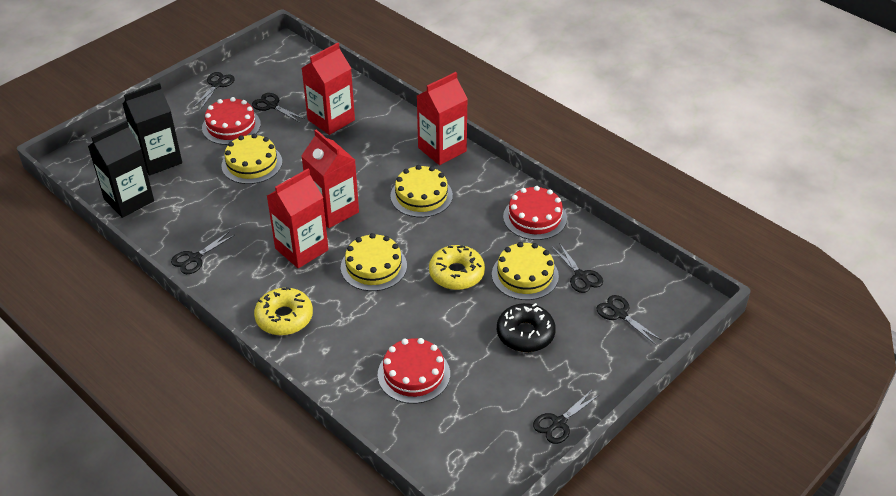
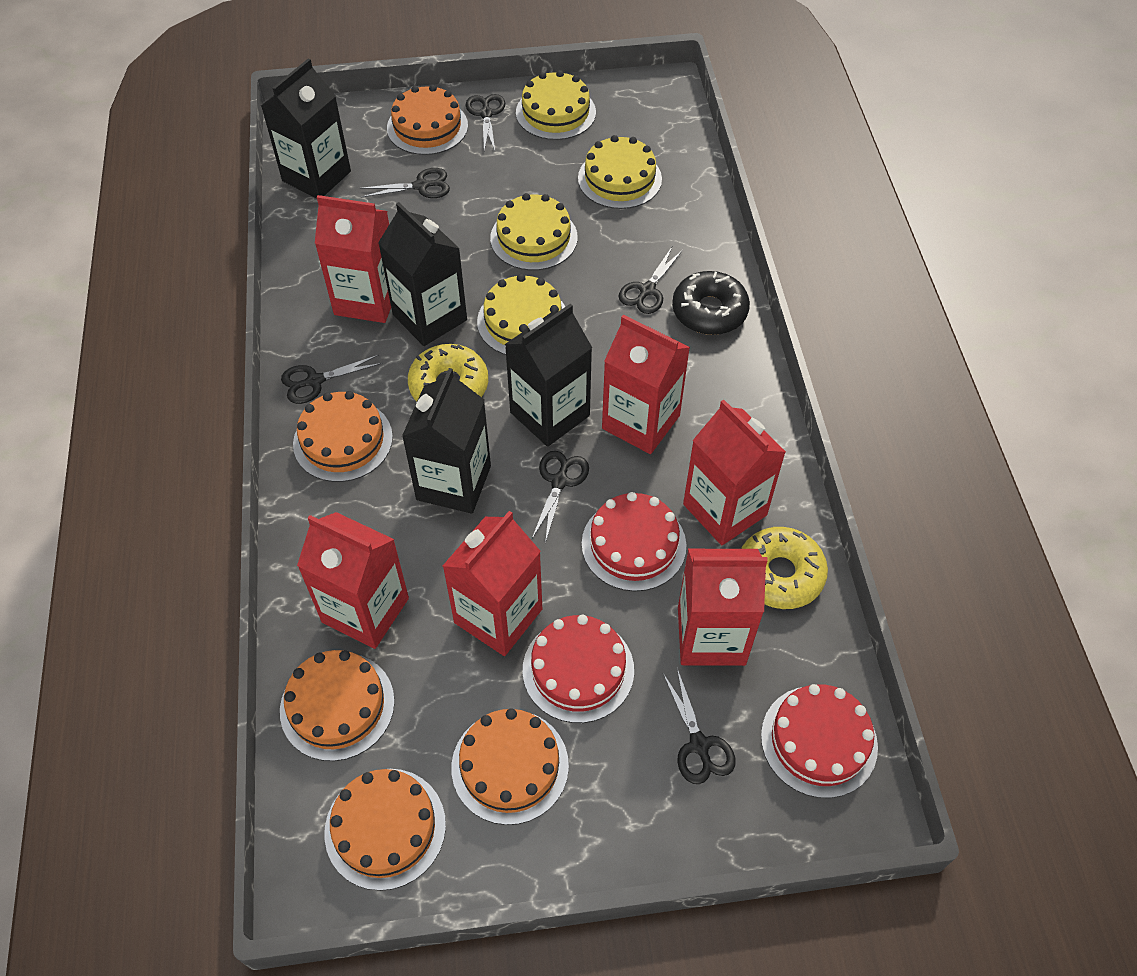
black carton: [88,121,154,218] [123,83,182,176] = 2 -> [261,58,351,198] [378,202,467,346] [402,368,491,514] [505,304,592,447] = 4
orange cake: none = 0 -> [280,650,395,761] [293,391,393,482] [324,769,446,891] [387,85,468,155] [451,708,569,825] = 5
red carton: [267,169,329,268] [302,42,355,135] [302,129,359,228] [417,72,468,165] = 4 -> [297,512,409,649] [315,195,391,323] [443,511,542,656] [602,315,690,454] [678,549,768,666] [683,400,786,545] = 6

